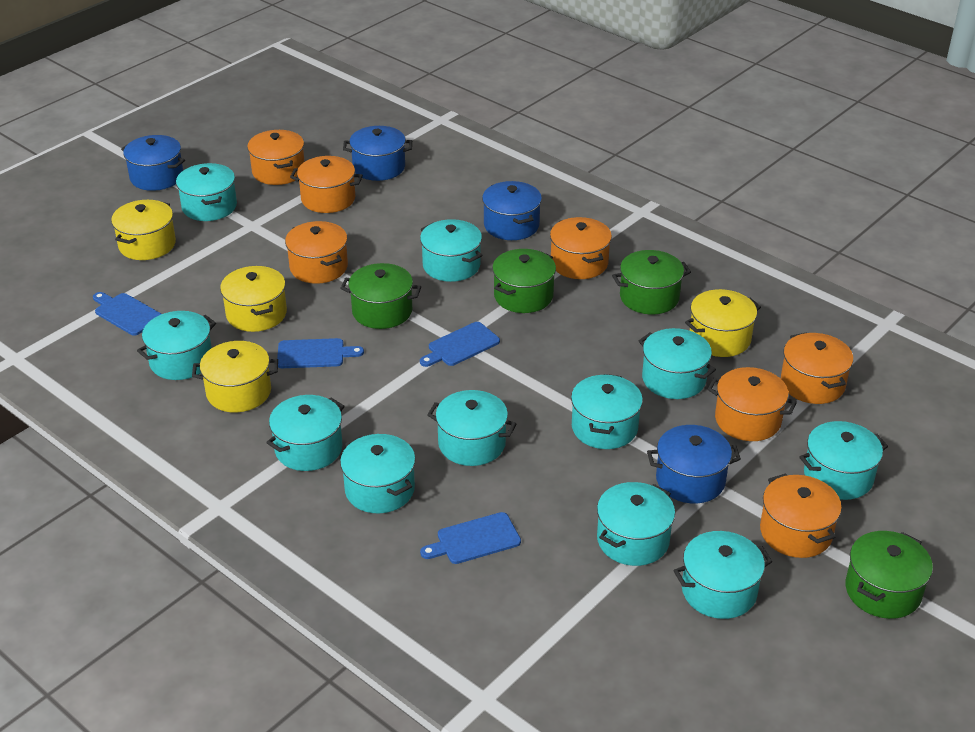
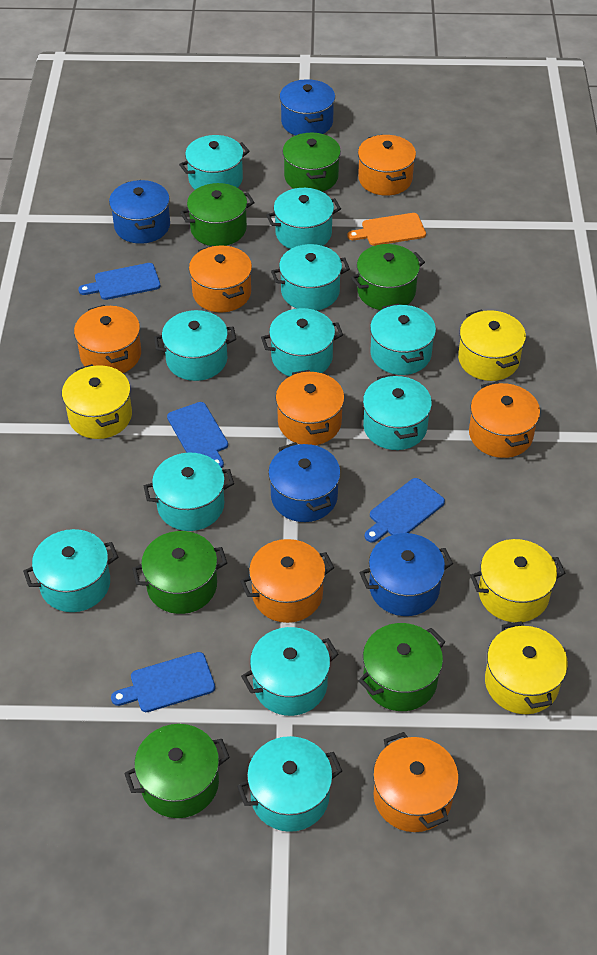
green pot: [340,263,421,329] [492,249,556,313] [612,250,691,314] [845,531,933,619] = 4 -> [124,724,230,818] [132,531,227,614] [180,183,255,246] [283,132,341,192] [351,244,425,310] [359,623,446,711] = 6
orange cutting board: none = 0 -> [347,213,426,246] = 1

